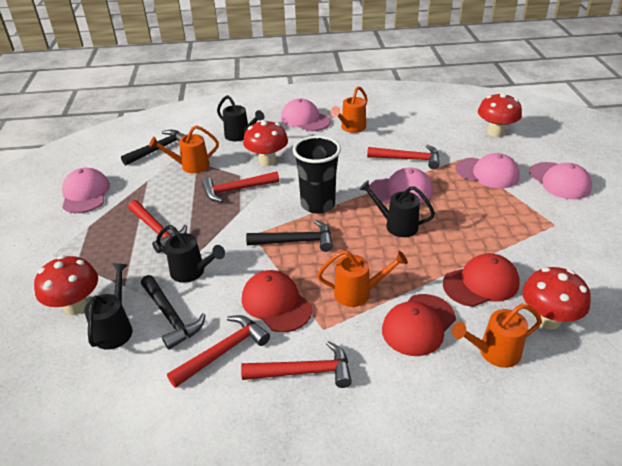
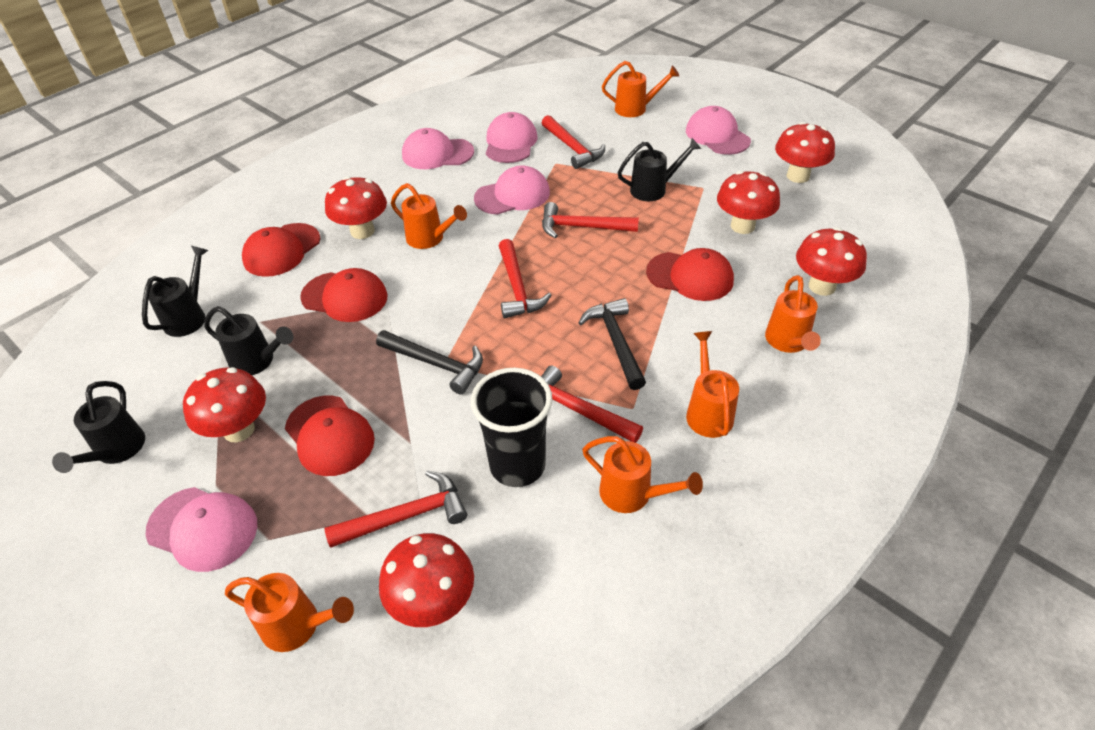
black hammer: [121,130,186,165] [141,275,205,350] [246,220,333,252] = 3 -> [376,330,483,394] [578,298,646,390] = 2
orange watering can: [149,125,219,173] [317,250,408,307] [330,86,367,133] [452,304,542,368] = 4 -> [225,573,354,652] [391,183,467,249] [582,436,703,513] [602,61,679,117] [686,331,739,438] [765,275,821,353] = 6
red cap: [242,270,312,332] [382,294,456,356] [443,253,520,307] = 3 -> [242,223,320,277] [285,396,375,476] [300,268,387,322] [646,248,734,301] = 4
red mushroom: [34,256,98,315] [243,120,288,166] [478,93,522,137] [522,267,591,329] = 4 -> [183,367,266,442] [325,176,387,239] [379,533,474,627] [717,171,780,234] [775,122,835,183] [796,227,867,296] = 6

